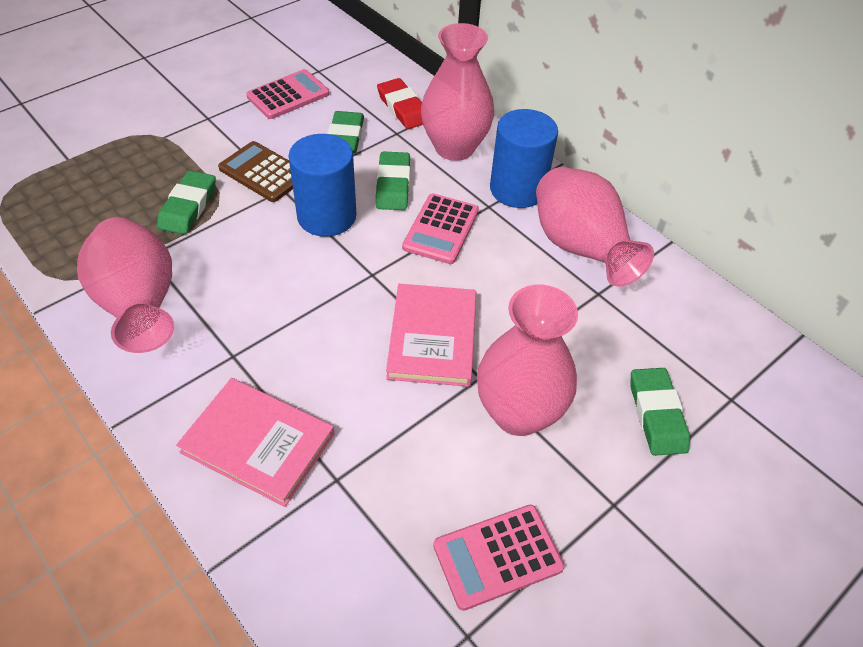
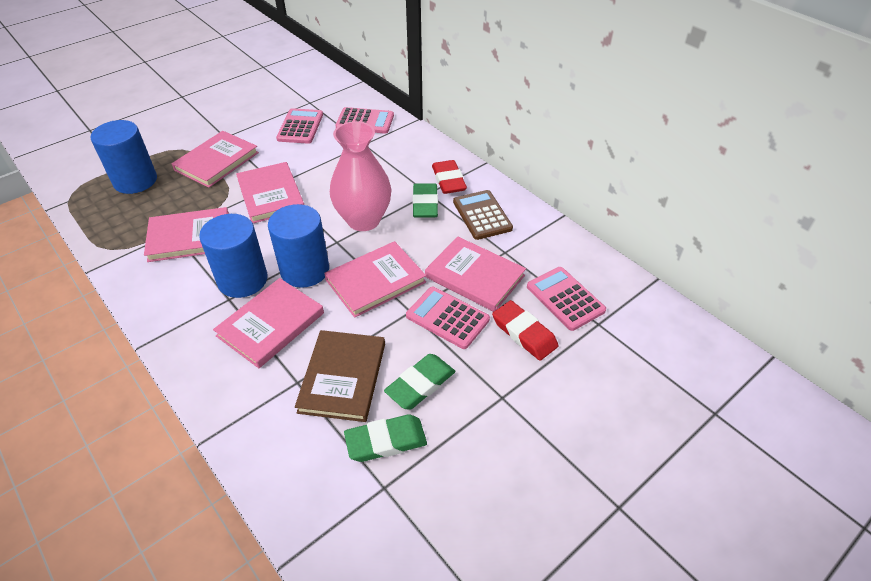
blue cylinder: [289,134,356,237] [490,109,558,208] = 2 -> [91,120,157,194] [199,214,268,298] [268,204,329,288] = 3
brown book: none = 0 -> [295,330,385,422] = 1
green eraser: [157,171,216,235] [328,111,364,154] [376,151,410,210] [630,368,690,456] = 4 -> [344,414,427,462] [384,354,455,409] [412,183,438,218] = 3
pink book: [176,378,334,507] [386,284,476,387] = 2 -> [144,207,229,262] [172,131,259,188] [213,278,324,368] [236,162,304,223] [324,241,426,318] [425,237,526,312] = 6
pink calculator: [246,69,330,119] [402,193,479,264] [433,504,564,611] = 3 -> [276,108,323,144] [335,107,394,134] [406,287,490,349] [527,267,606,331] = 4
pink vase: [77,217,174,353] [421,23,494,161] [477,285,578,436] [536,167,654,287] = 4 -> [330,121,391,231] = 1
red eraser: [377,78,423,129] = 1 -> [432,160,467,194] [492,300,558,361] = 2

